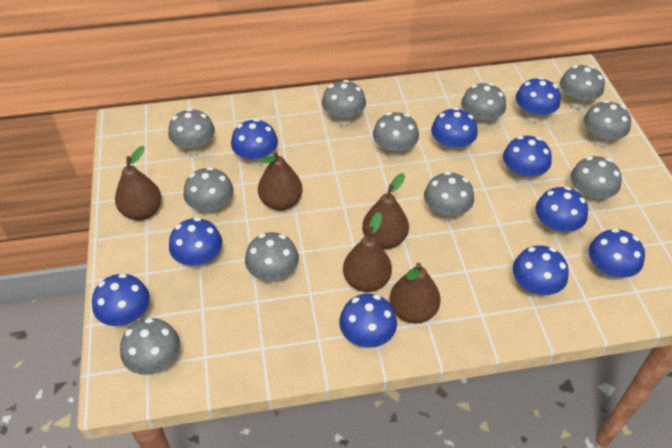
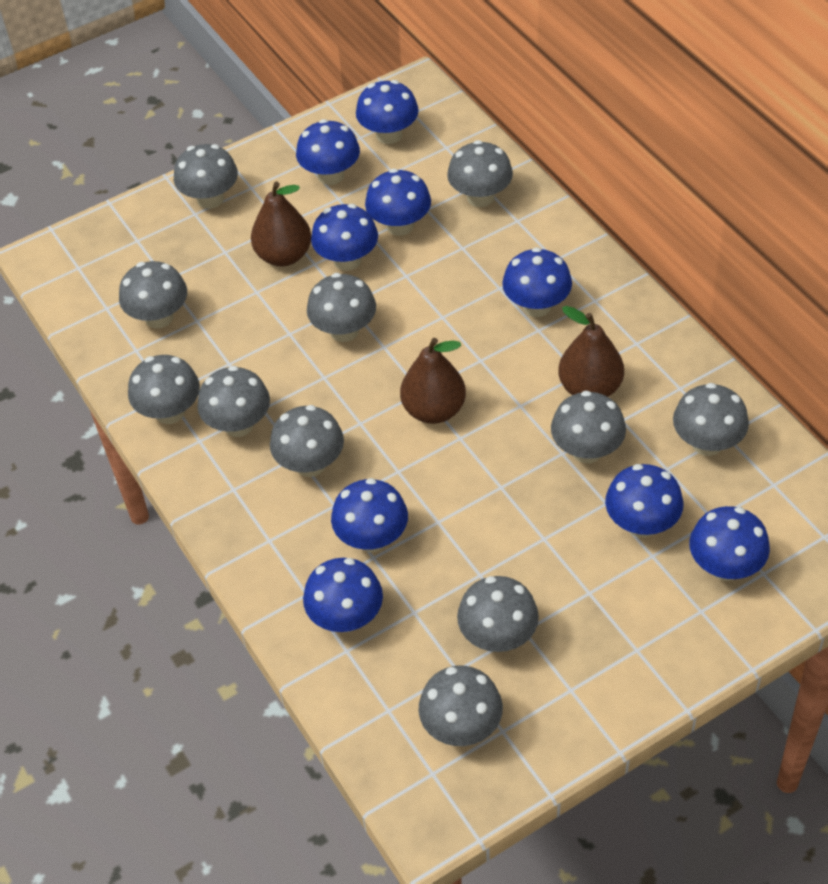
blue mushroom: [92,273,150,327] [169,217,222,269] [231,119,278,166] [339,294,397,348] [431,107,478,154] [503,136,552,183] [513,245,569,297] [516,77,561,123] [536,187,588,236] [589,228,645,280] = 10 -> [296,119,360,185] [303,558,383,633] [311,204,378,271] [331,478,408,552] [356,80,419,144] [365,169,431,236] [502,247,572,317] [605,464,684,538] [689,506,770,581] = 9
brown pear: [115,146,162,220] [258,150,302,211] [343,212,392,292] [362,173,409,249] [390,263,441,323] = 5 -> [251,182,311,266] [400,338,466,424] [558,306,624,397] = 3

